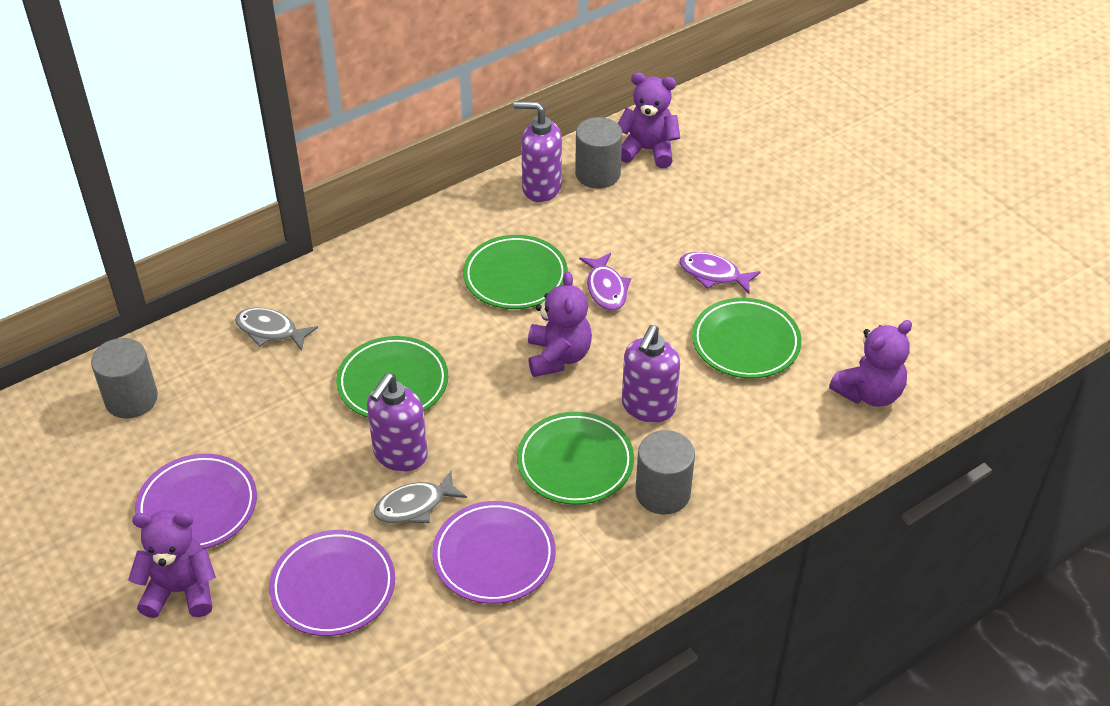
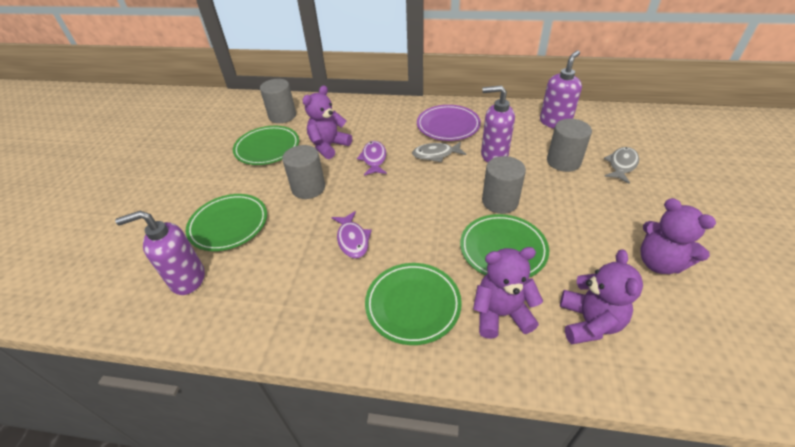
grey cylinder: [91,338,158,418] [575,117,622,188] [635,430,695,515] = 3 -> [260,79,296,123] [282,145,325,199] [482,156,526,214] [547,119,592,172] = 4
purple plate: [135,454,257,549] [269,530,395,636] [432,501,556,604] = 3 -> [417,105,481,141] = 1

